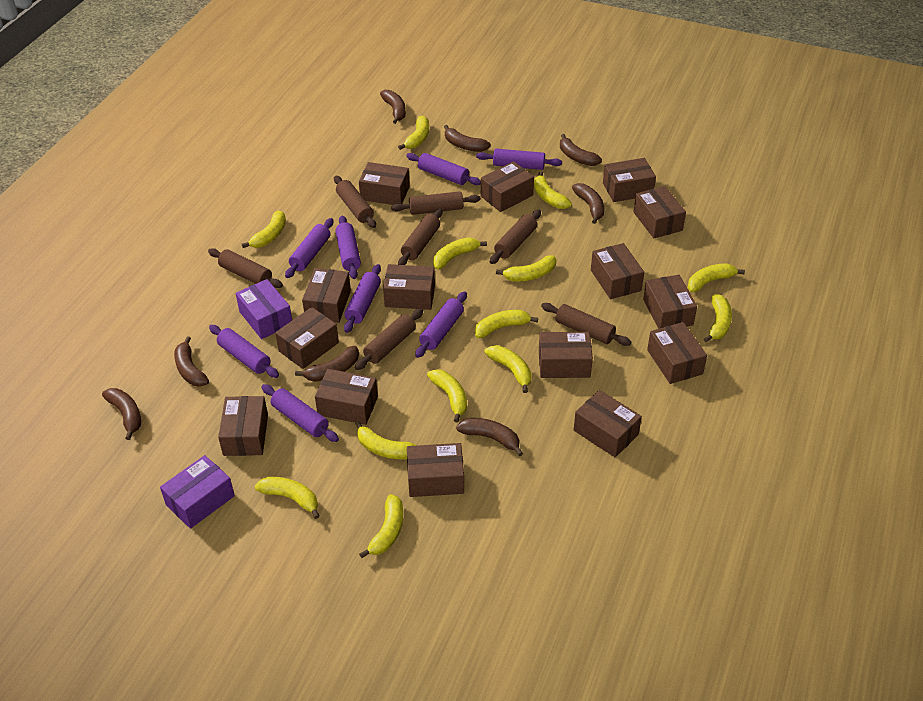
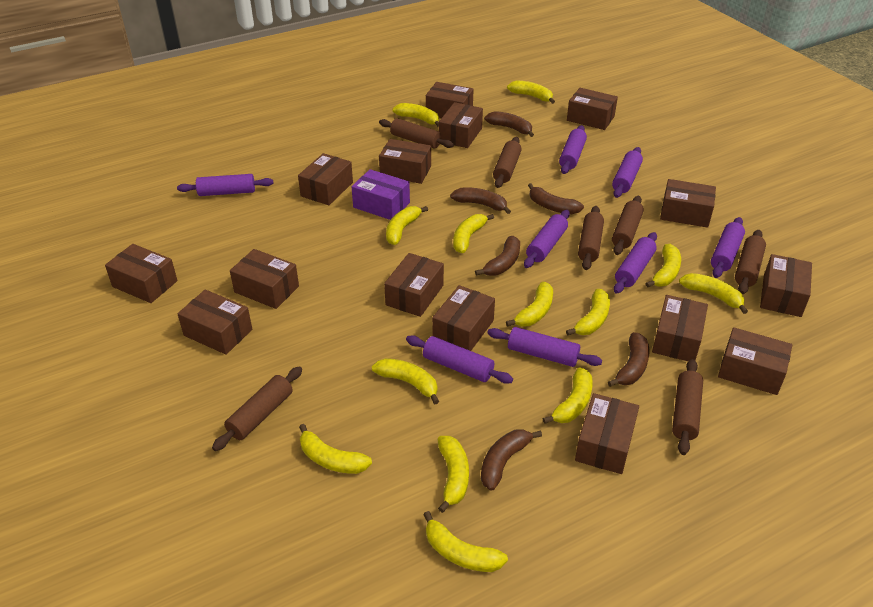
brown banana: [102,388,141,440] [174,336,209,387] [295,346,359,382] [380,90,406,124] [444,125,491,152] [456,418,523,456] [560,134,602,166] [572,183,604,224] = 8 -> [450,187,511,214] [475,236,520,276] [481,429,542,491] [484,111,534,137] [528,183,584,214] [608,332,649,387] = 6
purple box: [160,455,235,529] [236,279,292,339] = 2 -> [352,169,410,220] = 1

